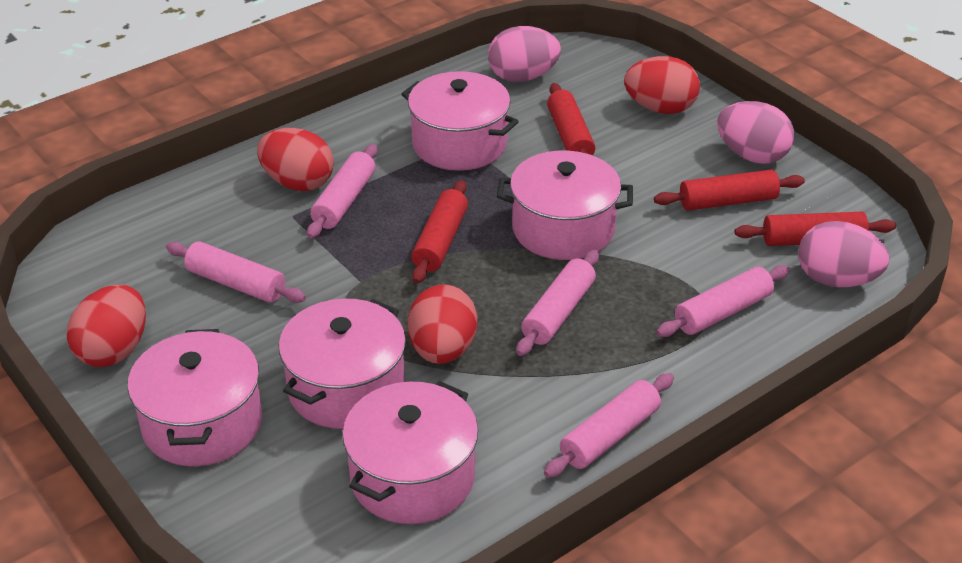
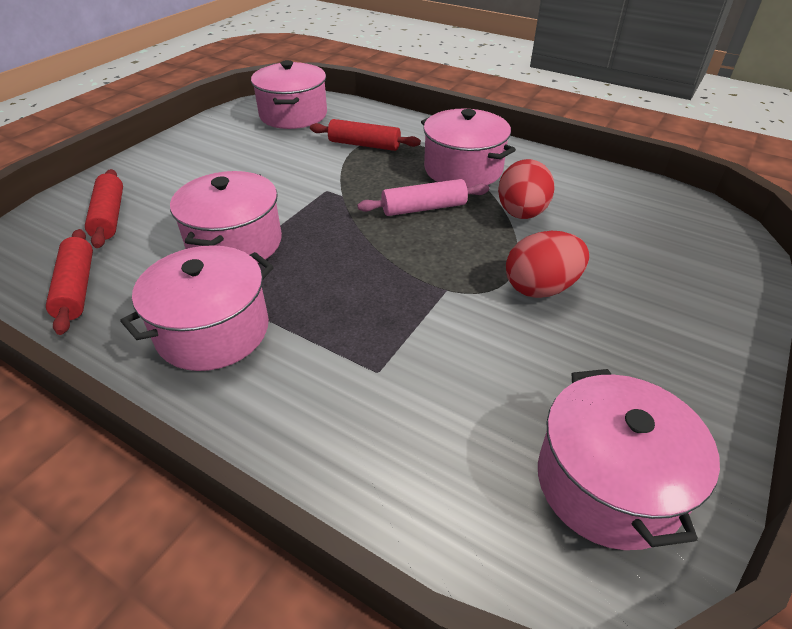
pink egg: [488,26,561,82] [717,101,794,164] [798,221,889,287] = 3 -> none = 0
pink rolling pin: [166,241,306,303] [307,144,377,238] [516,250,599,356] [544,373,674,478] [656,265,790,337] = 5 -> [357,179,489,216] = 1
red egg: [67,285,146,367] [257,128,334,191] [408,284,477,364] [624,56,700,114] = 4 -> [498,159,554,219] [506,231,589,298] = 2
red rolling pin: [411,180,468,284] [547,83,595,156] [654,170,805,211] [735,212,896,246] = 4 -> [46,229,93,335] [85,169,123,248] [310,119,421,151] = 3

